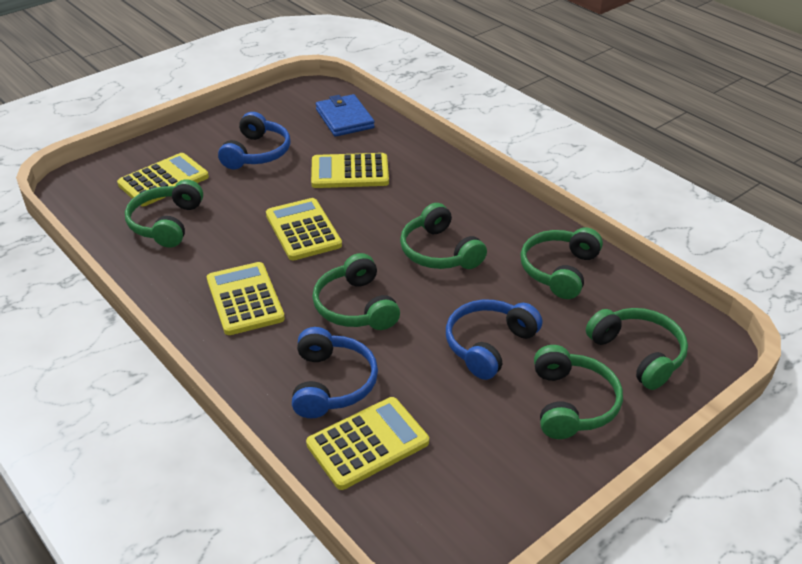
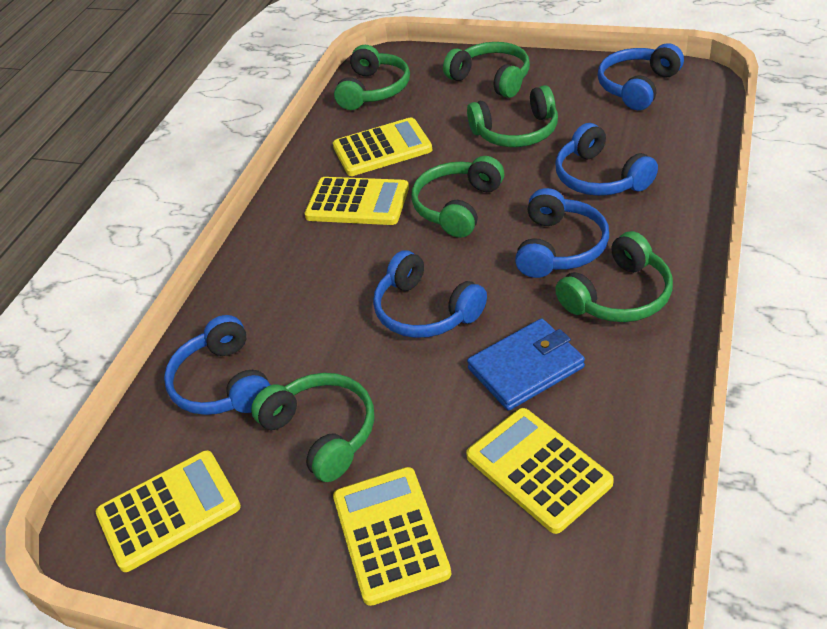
blue headphones: [218,112,291,169] [292,327,378,418] [446,300,542,380] = 3 -> [164,315,270,415] [373,250,487,338] [515,188,609,278] [555,123,658,196] [598,43,684,110] = 5

